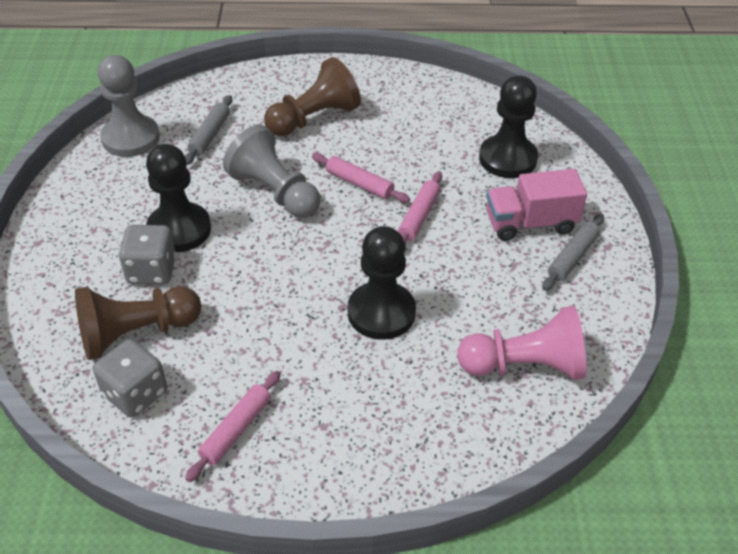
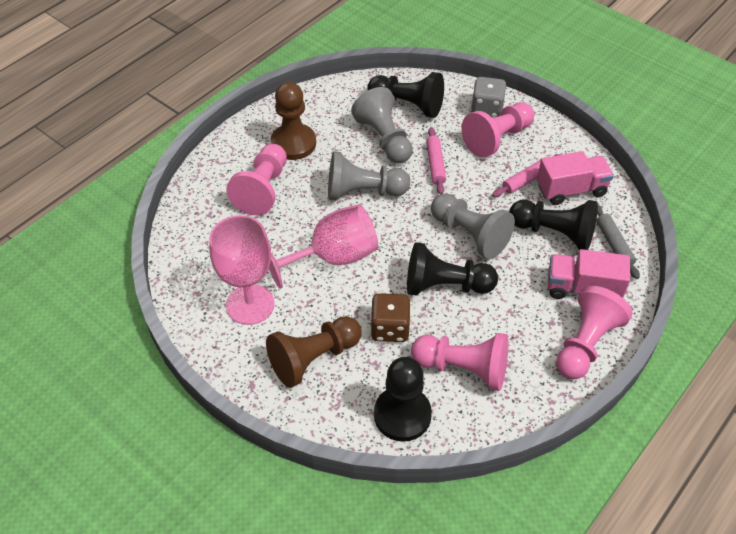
black pawn: [146,144,211,252] [348,226,416,340] [479,75,538,178] = 3 -> [367,72,444,118] [374,357,432,442] [407,242,498,296] [509,199,598,250] = 4
brown dice: none = 0 -> [371,293,411,342] = 1
grey dice: [93,339,167,418] [119,225,176,285] = 2 -> [471,77,506,117] = 1
grey pawn: [98,55,160,157] [223,125,321,218] = 2 -> [328,151,410,200] [351,87,413,163] [431,193,515,259] = 3
grey rolling pin: [185,95,233,165] [542,214,604,291] = 2 -> [597,205,640,279] = 1
pink goblet: none = 0 -> [209,215,274,325] [269,204,378,289] = 2
pink pawn: [457,306,586,380] = 1 -> [226,144,287,215] [411,333,509,391] [461,102,534,158] [556,286,633,379] = 4
pink rolling pin: [185,371,281,482] [312,153,410,203] [398,171,442,247] = 3 -> [426,127,446,194] [492,154,562,197] = 2
pink truck: [486,169,587,241] = 1 -> [537,151,614,205] [548,249,630,299] = 2

